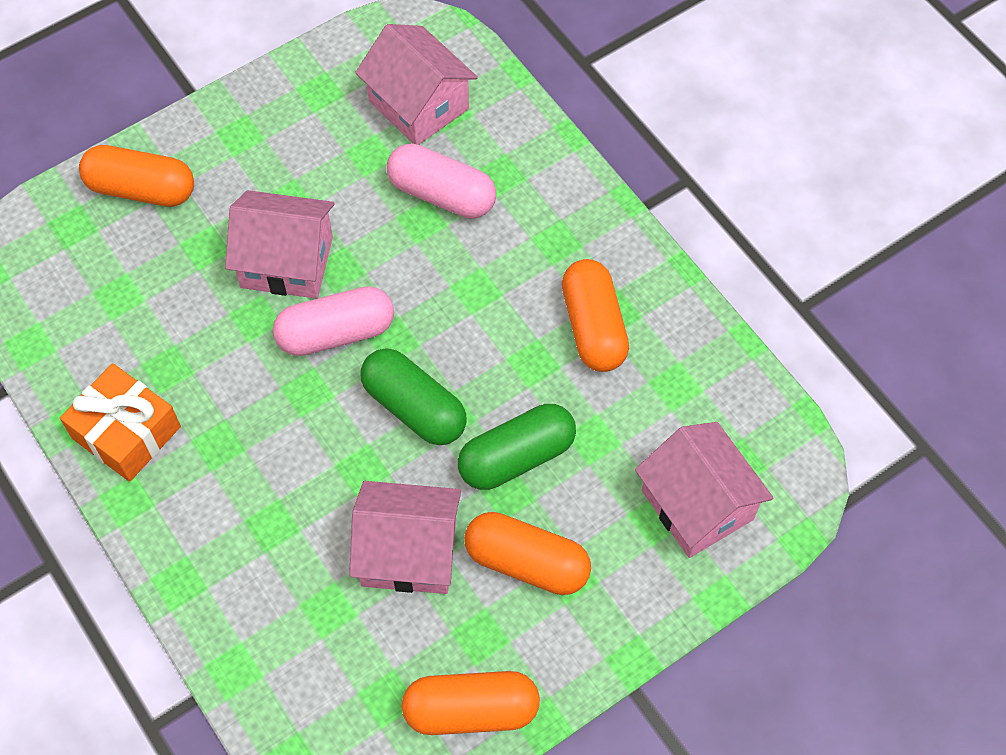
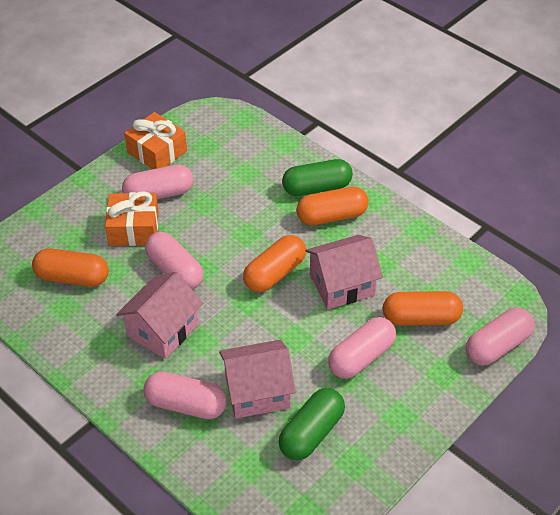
orange gift: [60,363,181,482] = 1 -> [105,191,159,246] [124,112,187,169] = 2
pink capsule: [273,286,394,356] [387,143,496,219] = 2 -> [122,164,193,199] [143,371,227,419] [145,232,204,290] [328,317,396,379] [466,308,534,365] = 5
pink house: [225,190,335,299] [349,481,461,594] [355,24,478,145] [635,422,774,558] = 4 -> [116,272,203,359] [219,340,296,419] [305,235,383,309] = 3

